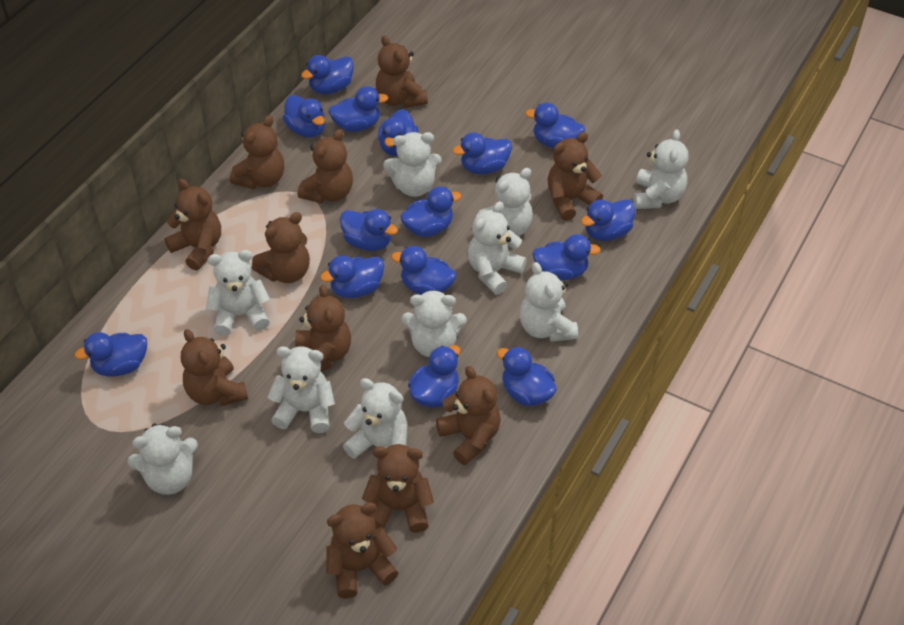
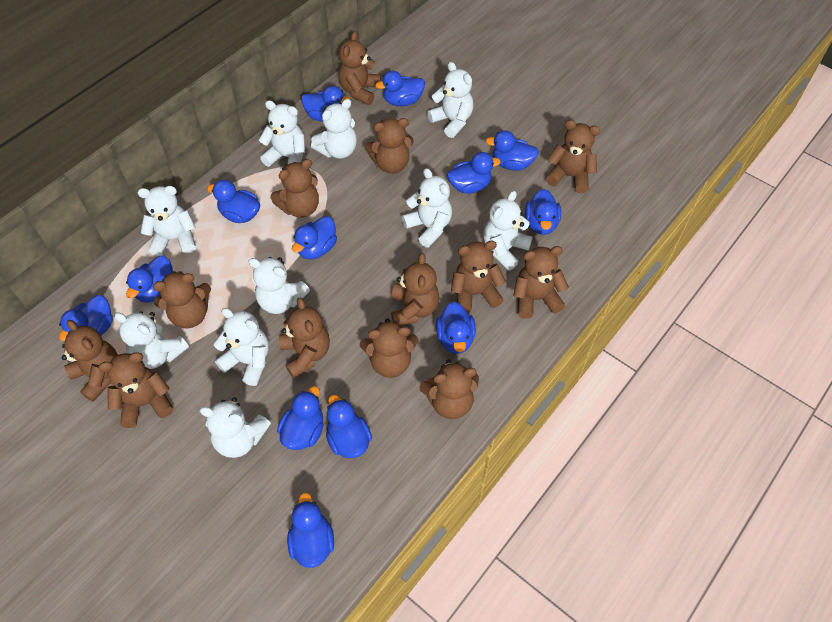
blue duck: [75,332,147,377] [282,95,325,138] [301,55,354,94] [320,255,384,298] [328,86,388,132] [340,209,398,251] [378,109,418,156] [391,246,456,295] [400,186,462,237] [408,345,460,408] [453,132,512,174] [497,346,557,406] [525,102,585,149] [533,234,601,281] [581,199,635,241] = 15 -> [59,295,113,341] [126,256,173,303] [207,180,260,223] [277,386,324,450] [287,493,334,568] [292,216,337,259] [301,86,351,122] [326,395,372,458] [375,71,425,106] [436,302,476,354] [447,152,501,194] [485,131,539,171] [525,189,561,235] = 13
brown teddy bear: [164,179,221,271] [181,329,248,406] [230,115,284,189] [252,212,310,283] [295,285,351,372] [298,129,353,203] [326,502,398,599] [362,444,434,533] [376,35,428,108] [436,366,501,465] [548,132,603,221] = 11 -> [62,320,118,402] [98,352,173,428] [153,271,211,329] [271,159,319,218] [279,297,330,378] [338,31,381,105] [360,319,419,378] [365,118,414,174] [391,253,439,326] [419,360,479,419] [451,241,506,313] [513,246,569,318] [546,120,600,193] = 13

